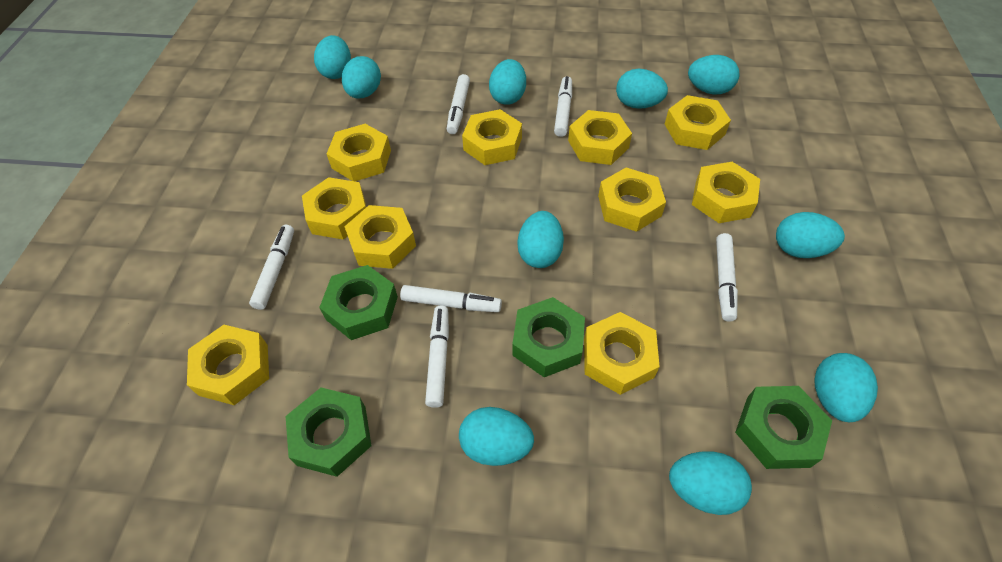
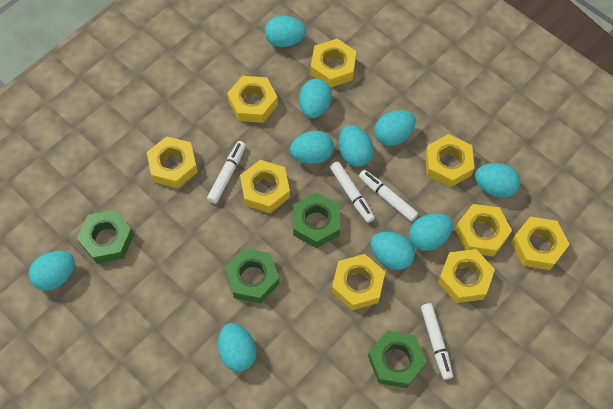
white marker: [249,225,294,310] [400,285,502,312] [425,306,449,408] [447,74,470,134] [554,76,572,137] [716,233,738,322] = 6 -> [207,141,246,204] [330,161,375,223] [359,170,418,222] [421,303,453,380] = 4
yellow nut: [187,325,269,405] [302,177,366,240] [327,124,391,181] [344,205,416,269] [462,109,522,165] [568,110,632,165] [584,312,660,395] [598,168,666,232] [665,95,731,150] [692,162,760,223] = 10 -> [147,136,198,188] [227,76,278,123] [240,160,290,213] [311,39,356,88] [332,254,385,310] [425,134,474,187] [438,249,495,303] [455,204,512,257] [511,217,570,270] = 9

